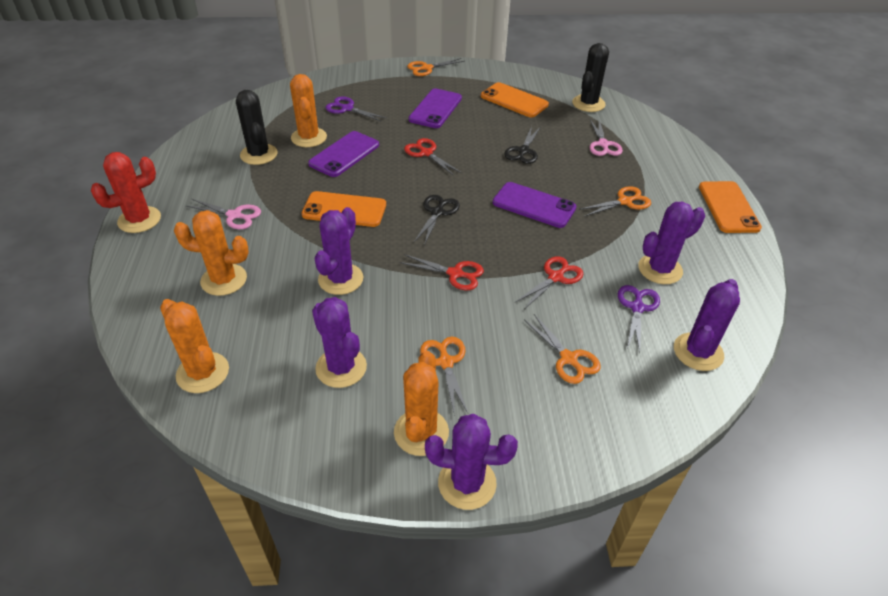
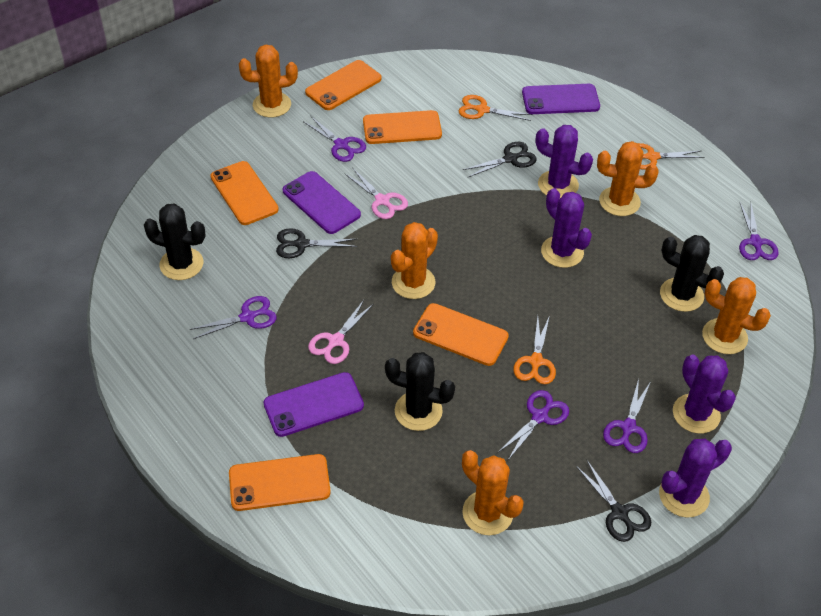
black cactus: [236,90,278,165] [572,43,609,112] = 2 -> [144,203,205,280] [385,352,455,431] [660,235,724,312] = 3
black scissors: [414,195,460,246] [504,126,540,164] = 2 -> [276,228,357,258] [463,142,537,177] [576,459,651,542] = 3
orange cactus: [160,299,229,393] [174,210,249,296] [290,74,327,147] [394,351,449,456] = 4 -> [239,45,298,118] [391,222,438,299] [462,450,524,535] [597,141,658,216] [702,277,771,354] = 5
orange phone: [301,191,386,227] [481,82,549,117] [699,181,762,233] = 3 -> [210,161,279,225] [229,454,331,511] [305,60,382,110] [363,110,442,144] [413,303,509,366] = 5
orange scissors: [407,58,465,76] [420,337,468,416] [524,314,601,384] [579,186,651,217] = 4 -> [459,95,533,121] [513,315,556,384] [638,143,705,170] = 3
purple cactus: [312,297,367,388] [314,207,363,295] [425,414,518,510] [638,202,705,284] [674,279,740,371] = 5 -> [536,125,593,198] [541,188,592,268] [659,439,732,518] [673,355,736,434] = 4
purple scissors: [325,97,386,122] [618,285,660,353] = 2 -> [189,296,277,339] [304,116,366,162] [498,390,569,460] [603,379,651,453] [739,202,779,260] = 5
red cactus: [91,152,161,233] = 1 -> none = 0
red scissors: [400,254,484,290] [404,138,461,176] [515,256,583,309] = 3 -> none = 0

